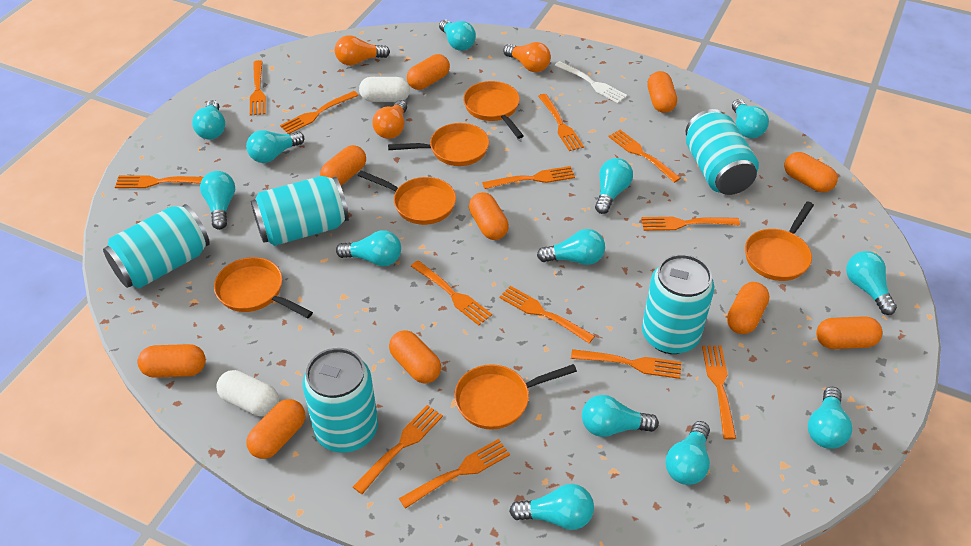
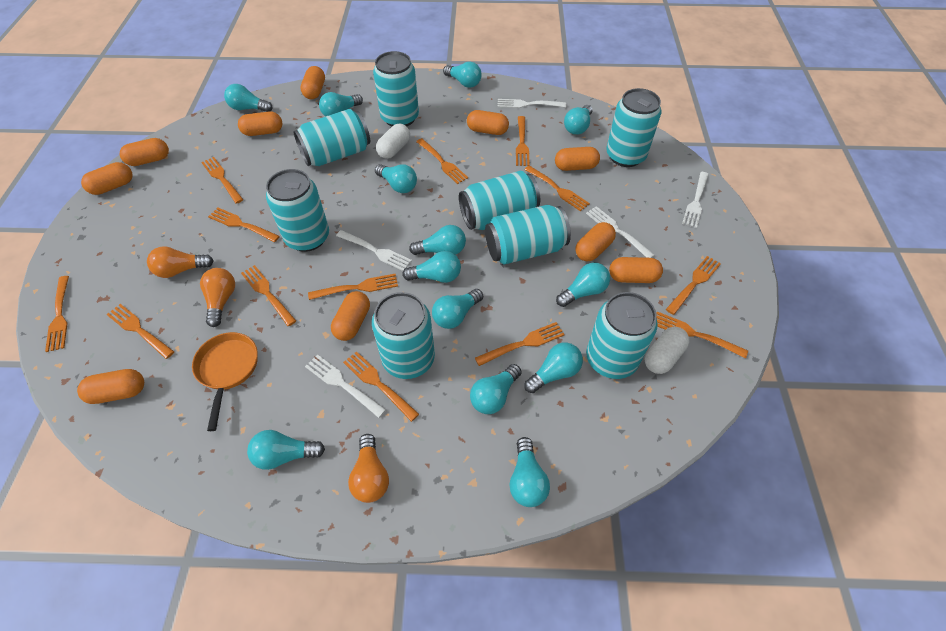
orange pan: [214,257,313,318] [357,170,456,225] [388,123,489,166] [454,364,577,430] [463,81,524,139] [745,201,814,281] = 6 -> [192,332,258,431] = 1
turquoise can: [103,204,210,288] [251,176,349,246] [302,348,378,453] [642,254,714,354] [686,109,759,195] = 5 -> [266,169,329,252] [293,109,370,166] [372,292,435,379] [373,51,419,127] [459,171,540,230] [485,205,571,264] [586,292,658,379] [606,88,661,167] = 8
white fork: [554,61,627,103] = 1 -> [305,354,386,418] [336,230,412,271] [497,99,566,108] [586,206,655,258] [682,172,709,228] = 5

